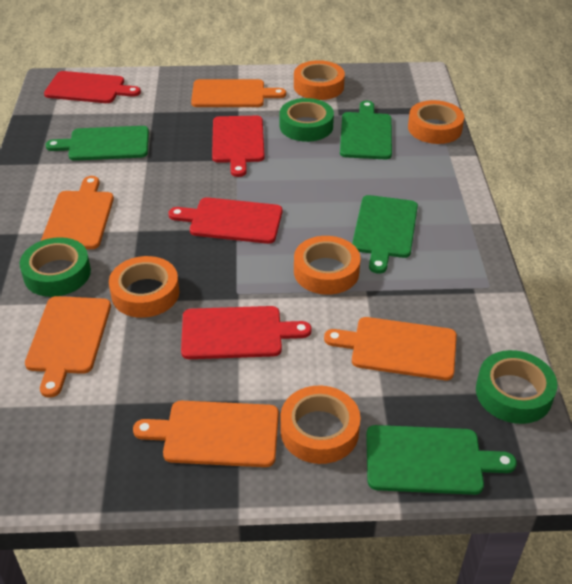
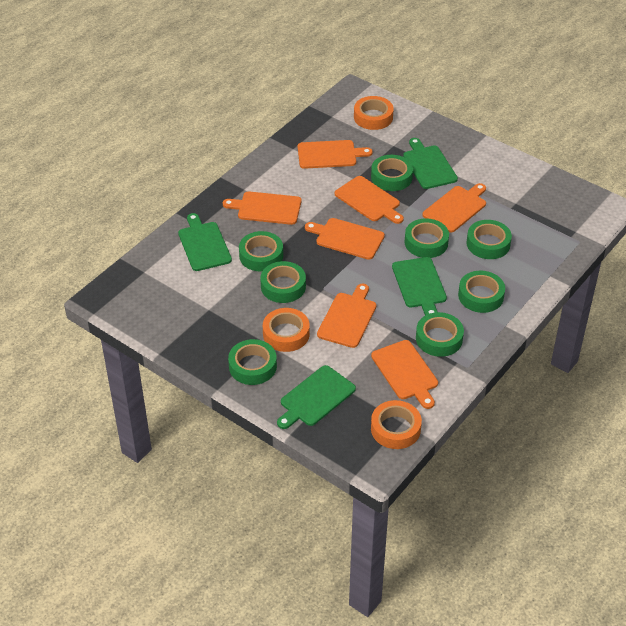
green tape: [20,237,91,297] [280,98,334,142] [476,350,557,424] = 3 -> [228,339,277,385] [239,231,283,272] [260,261,306,303] [371,155,413,191] [405,218,449,258] [416,312,464,357] [458,271,505,313] [466,220,512,259] = 8
orange cutting board: [25,296,111,398] [41,176,114,249] [133,401,279,467] [191,79,286,107] [324,317,457,380] = 5 -> [223,191,301,225] [298,140,373,169] [305,218,385,260] [317,284,377,348] [334,176,404,224] [371,340,438,409] [422,183,486,232] = 7
orange tape: [109,256,179,318] [280,386,361,464] [294,60,345,100] [294,236,361,295] [408,100,464,144] = 5 -> [263,308,310,352] [354,96,394,130] [371,400,422,449] = 3
red cutting board: [44,71,141,103] [168,197,282,244] [181,306,312,359] [212,116,265,177] = 4 -> none = 0

